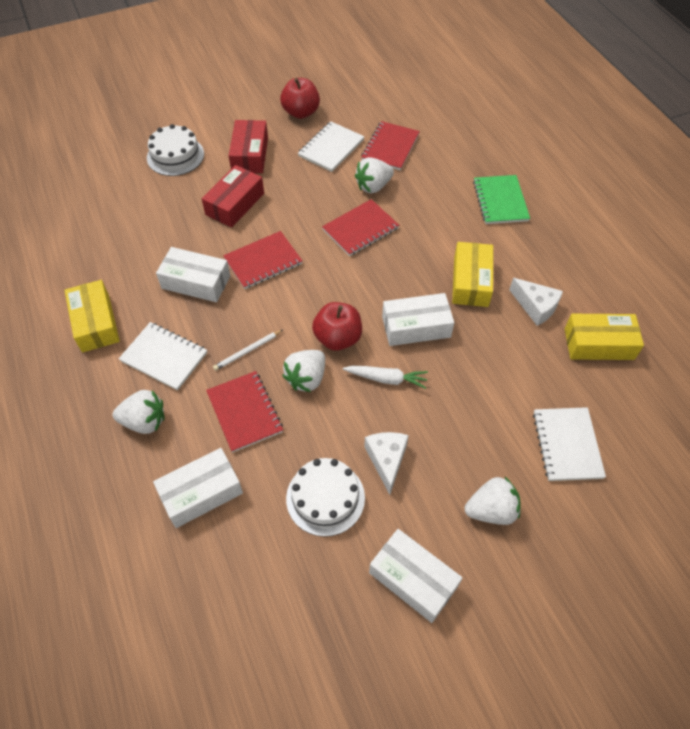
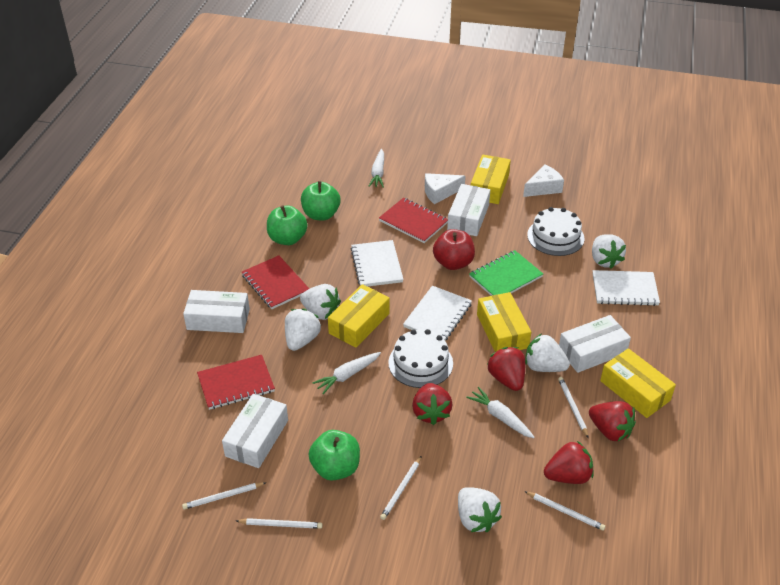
green apple: none = 0 -> [267,205,307,245] [301,181,340,220] [309,430,360,481] = 3
red apple: [280,78,320,119] [312,302,362,351] = 2 -> [433,229,475,270] = 1
red box: [202,165,264,228] [229,120,268,173] = 2 -> none = 0
red notebook: [206,371,283,453] [223,231,302,289] [322,199,399,256] [361,121,420,170] = 4 -> [197,355,275,410] [242,255,309,309] [379,198,448,243] = 3
red strawberry: none = 0 -> [412,383,453,425] [487,347,525,391] [544,441,593,484] [589,401,636,441] = 4
white carrot: [343,366,428,389] = 1 -> [312,352,381,394] [368,149,384,188] [466,387,535,438] = 3
white pencil: [213,330,283,371] = 1 -> [182,482,266,510] [236,518,323,529] [380,456,422,520] [524,491,606,531] [558,377,589,438] = 5
white strawberry: [113,390,164,434] [282,350,325,392] [355,157,394,194] [465,476,521,525] = 4 -> [285,309,321,351] [300,284,341,320] [458,487,502,532] [525,334,570,372] [592,234,626,269] = 5
yellow box: [64,280,120,352] [452,242,493,307] [565,314,644,360] = 3 -> [328,284,390,348] [471,154,511,204] [477,292,531,352] [600,348,676,418] = 4

